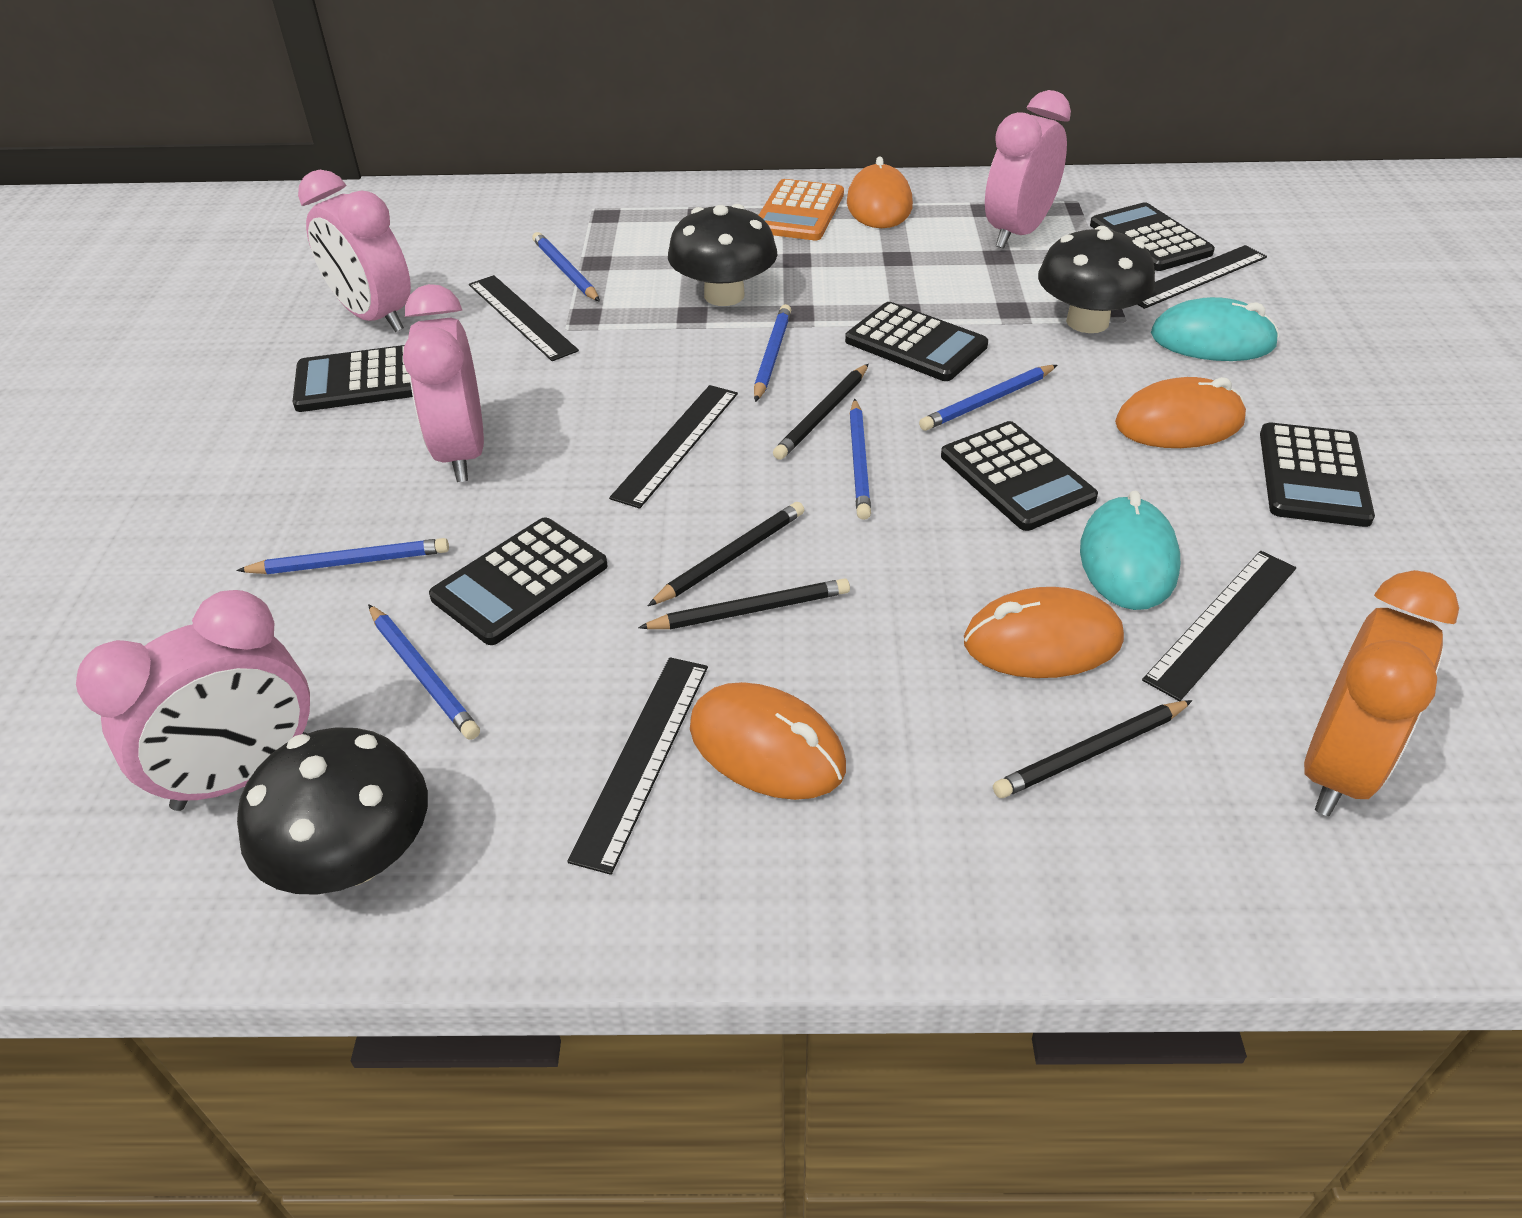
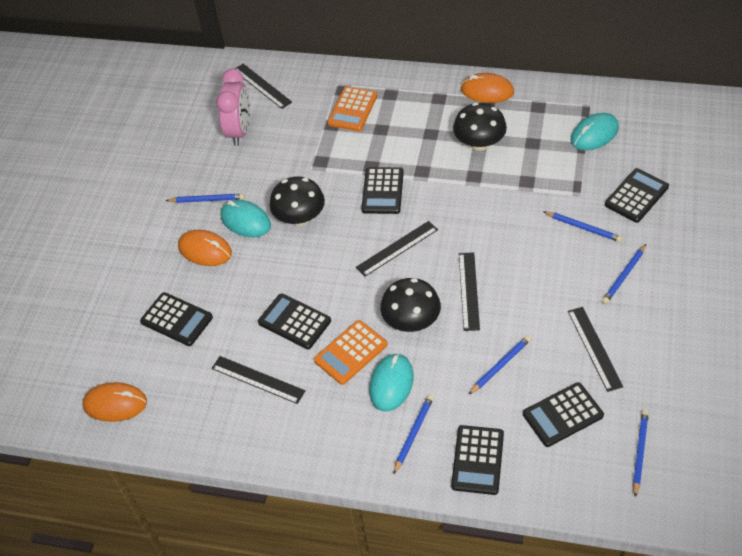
black pencil: [638,578,850,629] [648,502,804,606] [773,364,869,460] [993,700,1193,798] = 4 -> none = 0
orange calculator: [759,179,844,240] = 1 -> [314,320,388,385] [327,86,377,131] = 2
orange clock: [1304,570,1459,816] = 1 -> none = 0
orange mouse: [690,682,846,800] [847,156,913,228] [964,587,1124,678] [1115,377,1246,448] = 4 -> [83,382,147,422] [178,230,232,266] [460,73,514,103] = 3
pink clock: [76,590,310,811] [298,170,411,332] [403,284,484,482] [985,90,1071,249] = 4 -> [216,69,250,146] = 1
turquoise mouse: [1080,490,1180,610] [1151,297,1279,361] = 2 -> [220,200,271,237] [369,353,414,411] [571,113,619,150] = 3

